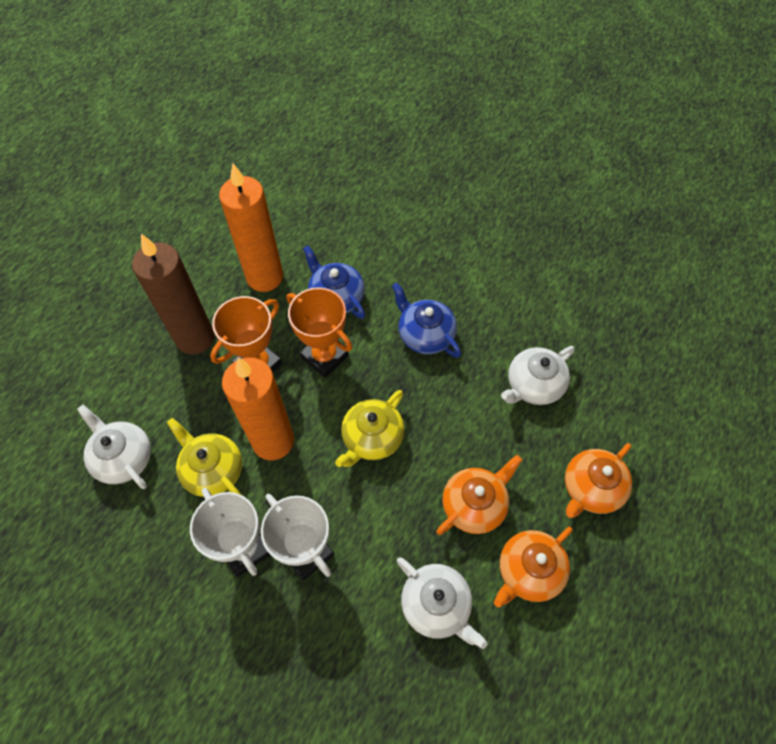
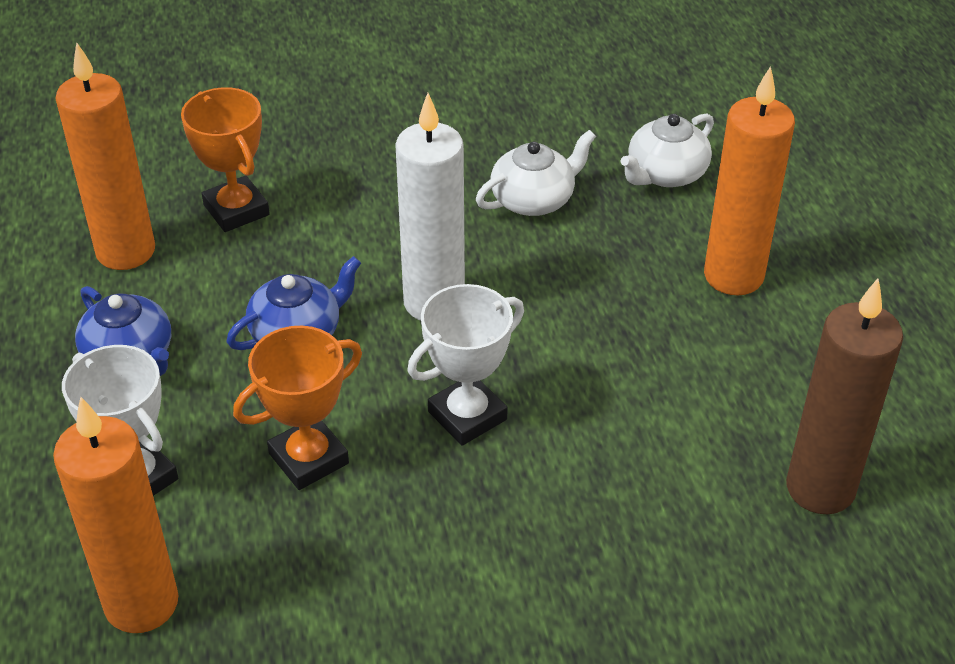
orange candle: [219,163,283,292] [222,358,294,460] = 2 -> [53,397,179,633] [55,42,155,270] [704,66,795,295] = 3
orange teapot: [436,455,522,535] [494,527,573,608] [565,443,632,518] = 3 -> none = 0
white candle: none = 0 -> [395,93,465,321] = 1
white teapot: [77,404,151,489] [397,557,487,649] [501,346,575,405] = 3 -> [476,130,596,216] [621,113,714,187] = 2
yellow teapot: [167,418,242,497] [335,390,405,467] = 2 -> none = 0

